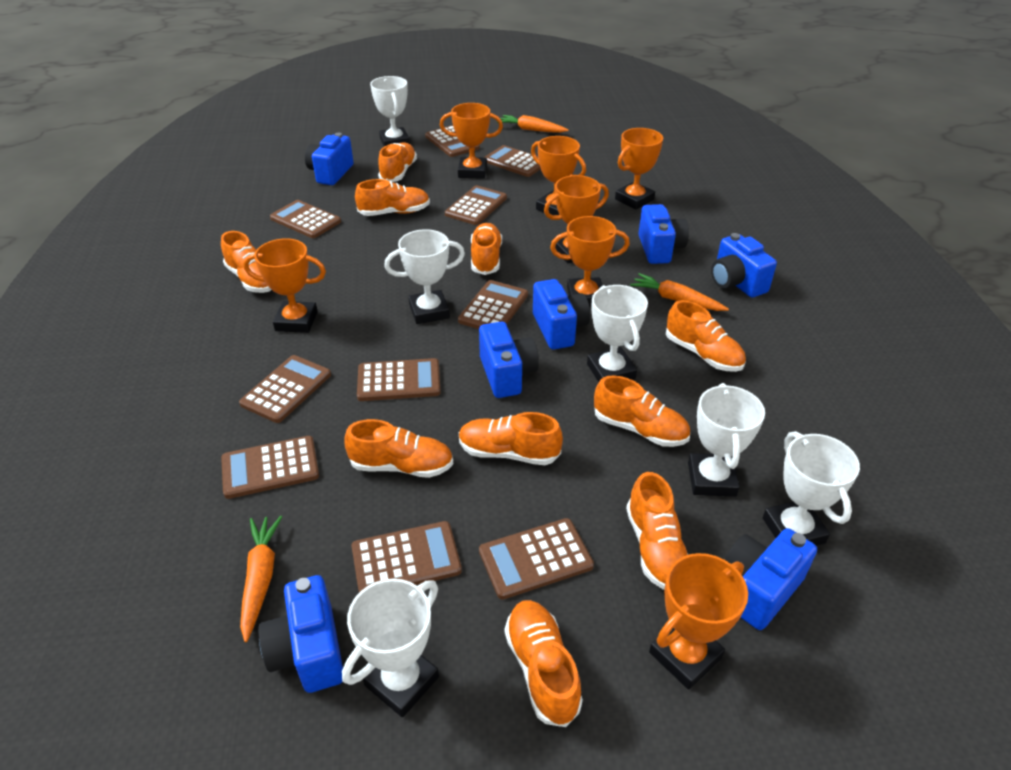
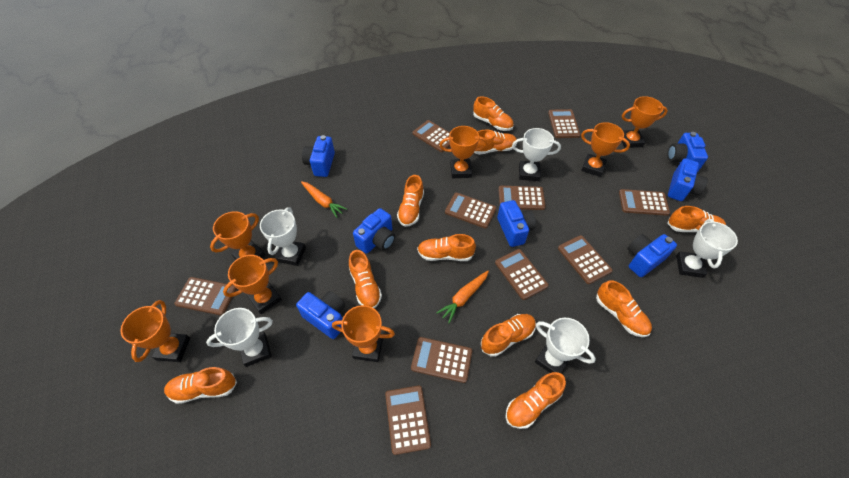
orange carrot: [240,516,282,642] [497,115,569,133] [630,273,729,311] = 3 -> [301,181,347,218] [436,271,489,323] = 2
white trophy: [342,579,439,717] [370,76,410,147] [384,229,465,324] [587,285,648,382] [688,383,765,497] [763,431,860,546] = 6 -> [206,308,273,367] [260,207,306,266] [512,128,561,181] [535,318,596,373] [676,219,738,278] = 5

